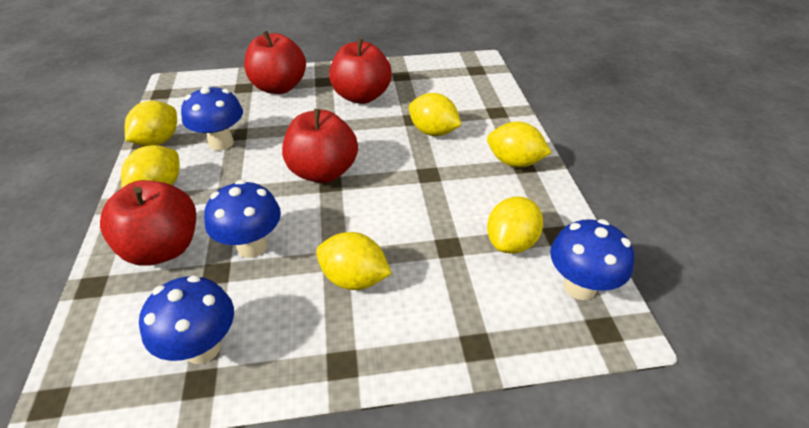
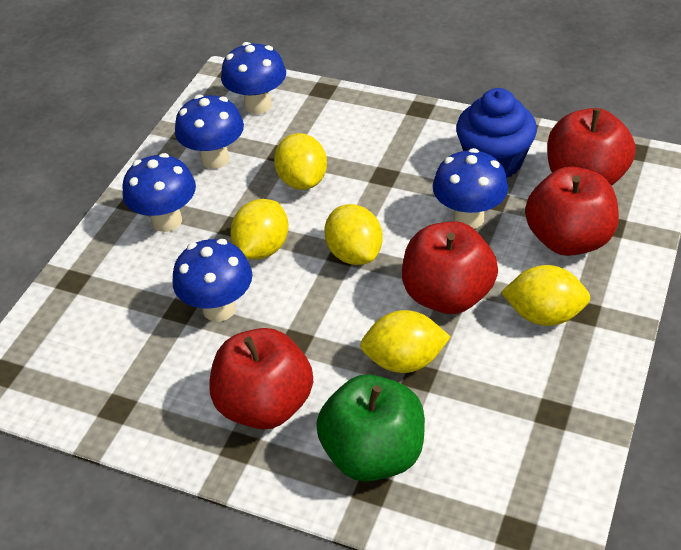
blue cupcake: none = 0 -> [456,88,537,178] = 1
blue mushroom: [139,275,234,364] [181,86,243,151] [204,180,281,258] [550,219,634,300] = 4 -> [122,153,196,232] [172,239,252,322] [175,94,244,169] [221,42,286,114] [433,148,508,229] = 5
green apple: none = 0 -> [316,374,425,481] = 1
yellow lemon: [121,145,180,188] [125,101,177,146] [316,232,392,290] [409,93,462,136] [487,122,552,167] [487,196,543,254] = 6 -> [231,199,288,259] [274,133,327,190] [324,204,383,265] [360,310,450,373] [501,265,591,326] = 5

